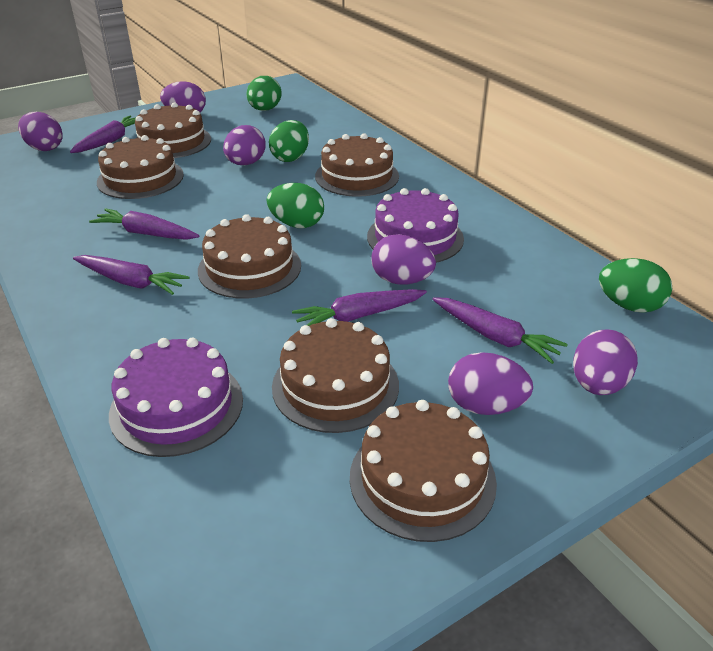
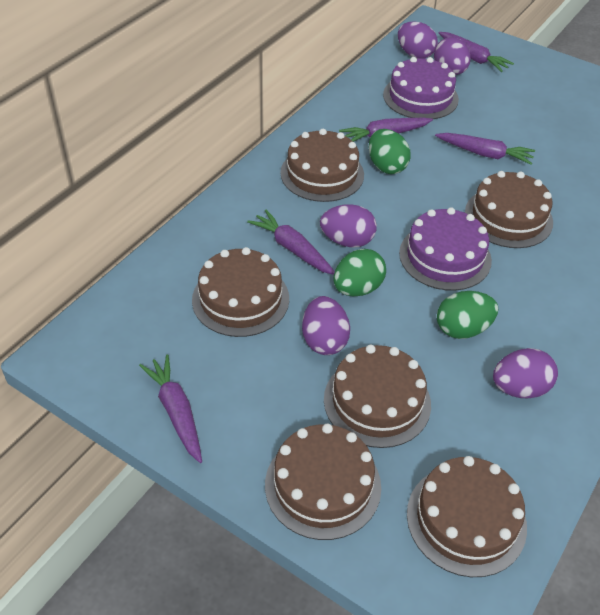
green egg: [246,76,282,111] [267,183,324,228] [269,120,309,162] [599,258,672,313] = 4 -> [334,249,386,296] [369,129,411,174] [437,291,498,339] = 3
purple egg: [18,112,63,151] [160,81,206,112] [223,125,266,165] [371,234,436,285] [448,352,533,415] [573,329,638,395] = 6 -> [302,296,350,355] [320,204,377,248] [398,21,438,59] [434,37,471,75] [493,348,558,398] = 5

